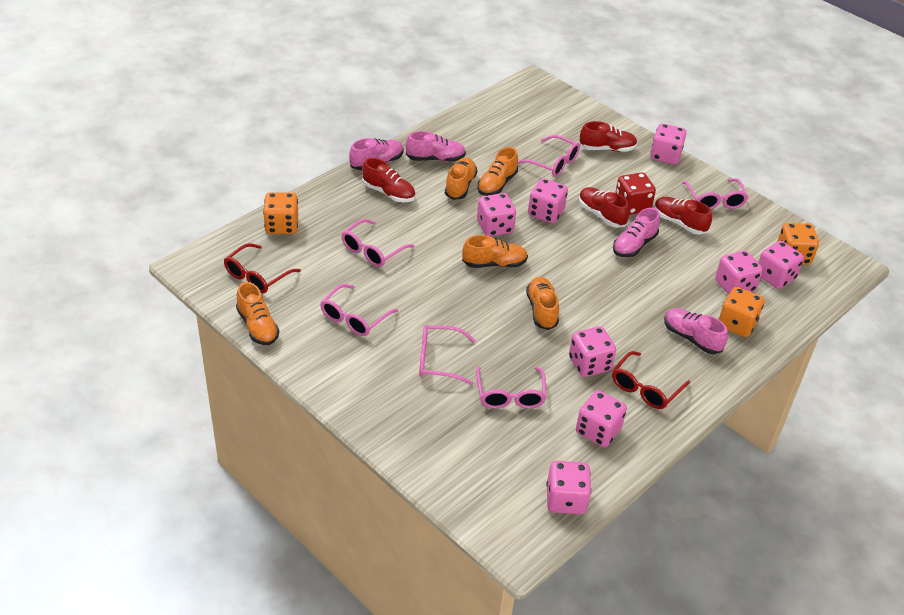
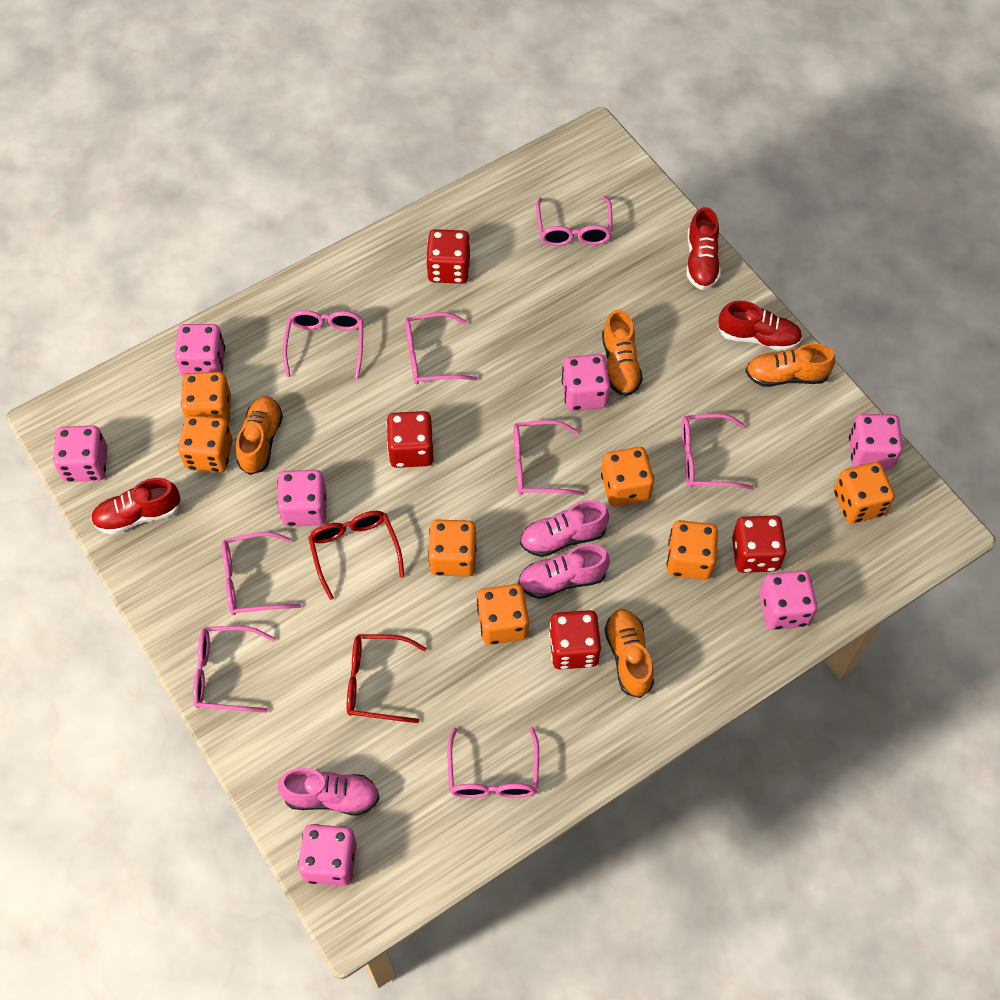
orange dice: [263,192,298,234] [719,287,764,337] [777,223,819,265] = 3 -> [178,415,233,473] [181,372,231,424] [428,520,476,577] [477,584,529,645] [601,447,654,507] [666,520,718,580] [834,462,895,524] = 7
orange shoe: [236,282,279,345] [445,157,477,200] [462,235,528,268] [477,147,518,196] [526,277,559,330] = 5 -> [236,396,283,475] [602,309,643,396] [604,609,654,698] [746,343,835,387] = 4
pink dice: [477,193,516,237] [528,178,568,223] [546,461,591,514] [569,326,616,377] [576,390,627,447] [650,123,686,165] [715,250,763,295] [758,241,804,289] = 8 -> [53,426,108,482] [174,324,225,377] [277,470,326,527] [298,824,357,886] [561,354,610,411] [759,570,817,630] [849,414,903,469] = 7
pink glasses: [320,284,398,336] [341,219,415,267] [419,325,476,385] [476,367,547,409] [518,135,580,177] [682,178,748,209] = 6 -> [193,626,275,713] [222,532,301,615] [283,310,363,379] [405,312,478,384] [447,727,539,798] [513,420,584,495] [536,196,612,246] [681,414,753,489] = 8
pink shoe: [349,138,404,170] [406,131,466,162] [613,208,660,257] [664,308,728,354] = 4 -> [278,768,380,816] [518,544,610,599] [520,500,609,557] = 3
red dice: [615,172,656,215] = 1 -> [386,411,434,468] [426,229,470,284] [549,610,601,669] [732,515,786,573] = 4
red shoe: [362,158,415,202] [579,121,638,152] [579,187,630,228] [654,197,712,235] = 4 -> [91,478,181,535] [687,207,721,290] [718,301,802,351] = 3

